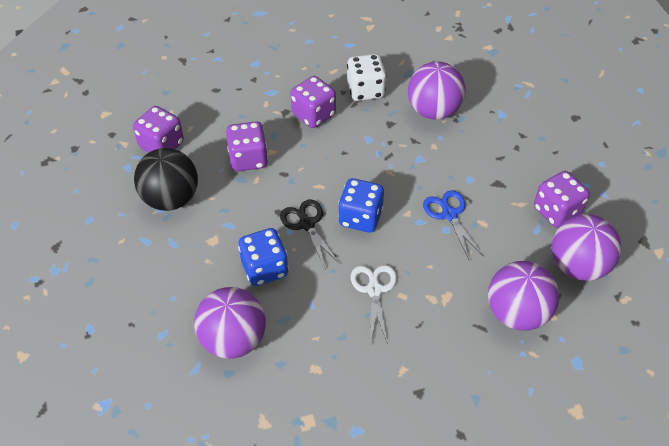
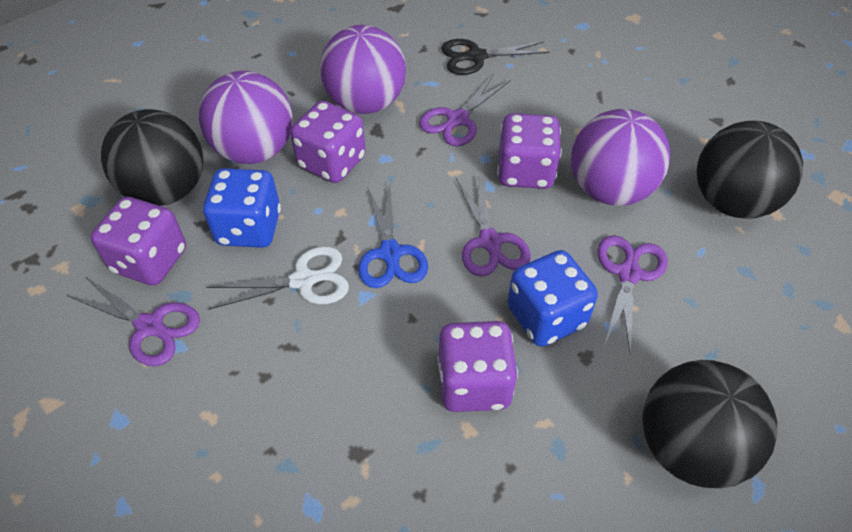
black ball: [134,148,198,211] = 1 -> [101,109,203,206] [642,360,777,488] [697,121,803,219] = 3
purple ball: [194,287,266,359] [408,61,466,120] [488,261,559,331] [552,214,621,281] = 4 -> [199,71,293,164] [320,25,406,114] [571,109,670,206] = 3
purple scissors: none = 0 -> [67,276,200,366] [419,73,510,146] [456,175,531,277] [597,235,668,355] = 4
white dice: [347,54,387,101] = 1 -> none = 0

